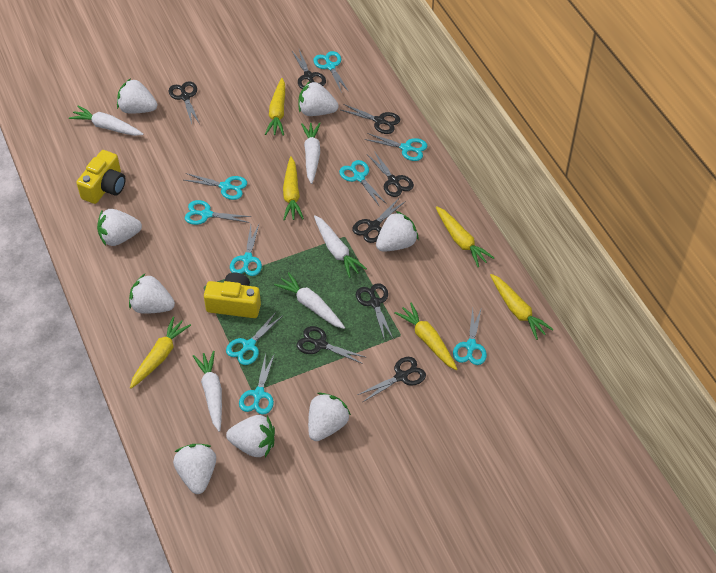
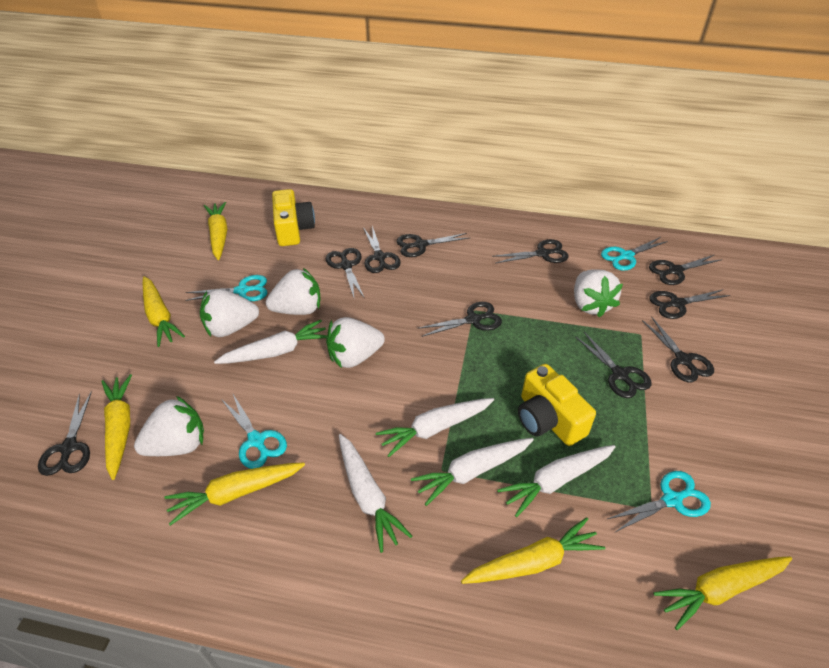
black scissors: [169,81,200,124] [292,49,326,89] [297,326,367,364] [341,104,400,134] [352,197,406,243] [356,283,393,341] [358,357,426,402] [368,151,414,197] = 8 -> [38,392,92,476] [326,248,365,299] [363,226,401,273] [396,233,469,257] [417,302,502,337] [492,239,569,264] [575,332,651,398] [642,316,714,382] [649,255,722,285] [649,289,730,319] = 10
turquoise scissors: [184,173,247,200] [185,200,251,225] [226,312,282,365] [230,225,262,276] [239,353,275,415] [313,51,349,93] [339,160,387,207] [365,133,427,161] [453,307,487,365] = 9 -> [185,275,267,301] [221,394,287,469] [601,237,668,271] [607,471,711,532] = 4
white strawberry: [97,209,142,246] [117,78,157,114] [129,274,175,314] [173,444,216,494] [226,415,275,457] [298,81,339,116] [308,393,351,441] [376,211,419,252] = 8 -> [134,396,204,456] [200,289,259,337] [266,268,320,315] [326,317,385,368] [574,269,623,318] = 5

